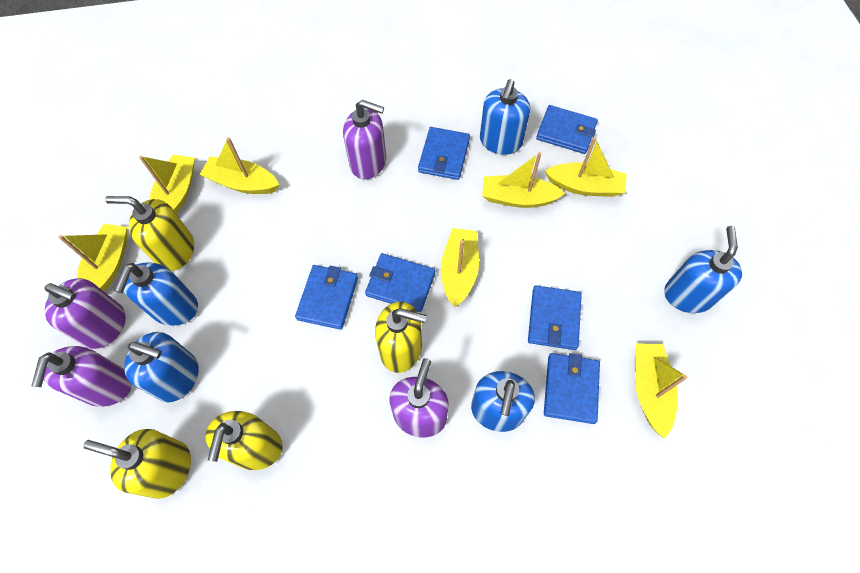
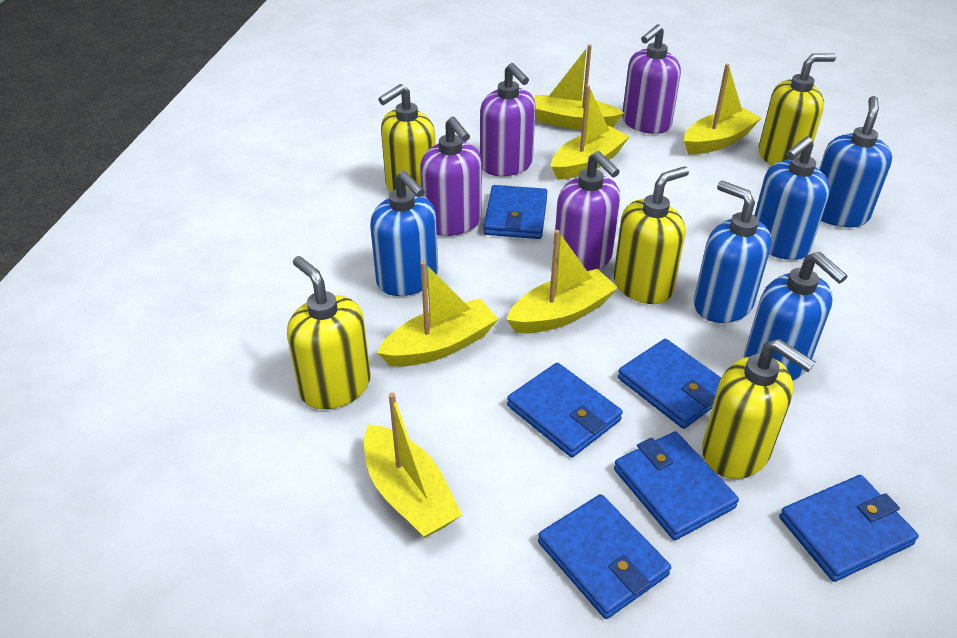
yellow boat: [58,224,127,292] [139,155,195,214] [200,137,279,194] [441,228,479,307] [482,152,565,208] [545,137,627,197] [635,344,688,439] = 7 -> [364,392,462,538] [377,261,498,367] [506,230,618,334] [534,44,624,130] [551,85,630,180] [684,64,761,154] = 6
yellow soap dispenser: [83,429,191,499] [105,196,194,271] [205,411,283,470] [375,302,426,373] = 4 -> [287,256,371,409] [378,84,436,192] [613,166,689,304] [702,339,815,479] [758,53,836,165] = 5

